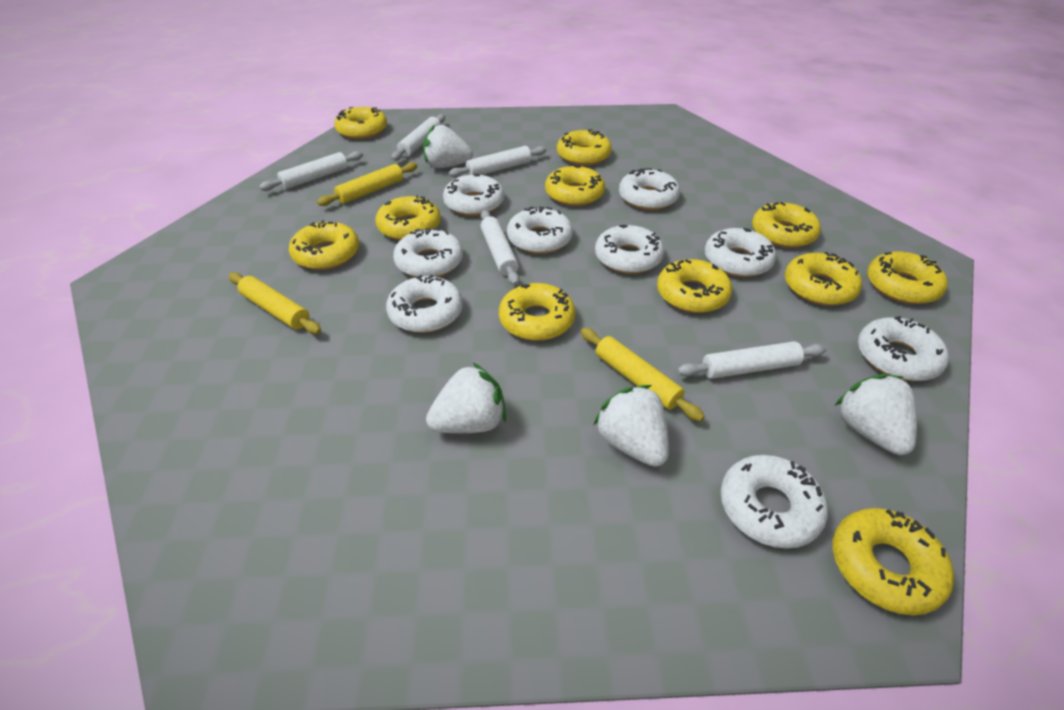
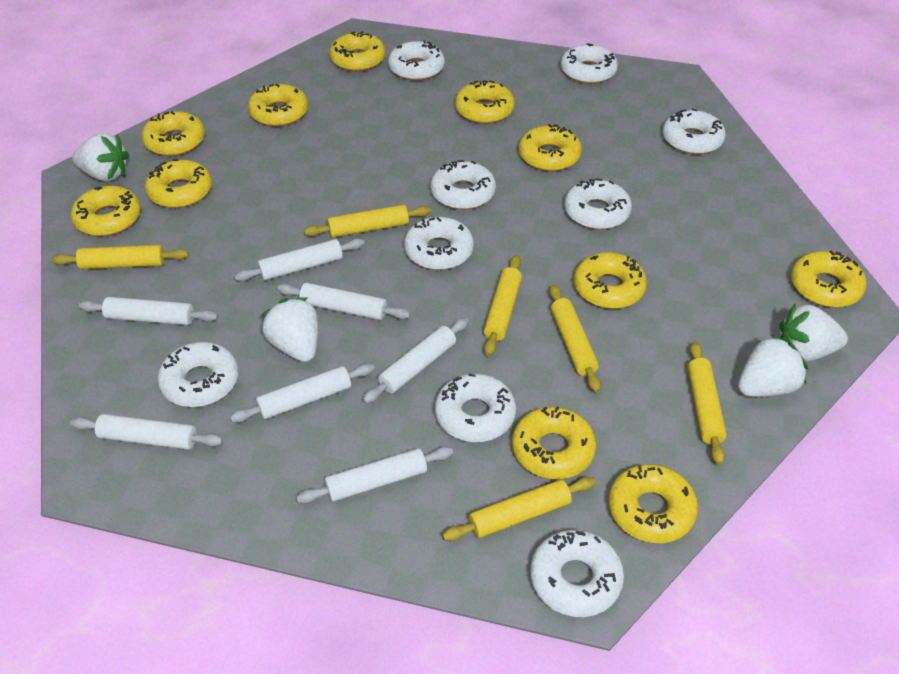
white rolling pin: [259,151,363,191] [391,114,445,161] [449,146,547,177] [480,210,520,286] [677,341,827,379] = 5 -> [70,414,223,450] [79,297,218,325] [230,363,375,423] [234,238,365,281] [277,283,410,320] [296,447,453,504] [363,318,469,404] = 7
yellow rolling pin: [229,272,321,334] [317,162,418,206] [581,328,705,422] = 3 -> [52,245,189,269] [304,205,431,238] [442,477,596,541] [484,255,522,356] [549,285,601,392] [688,342,727,465] = 6

